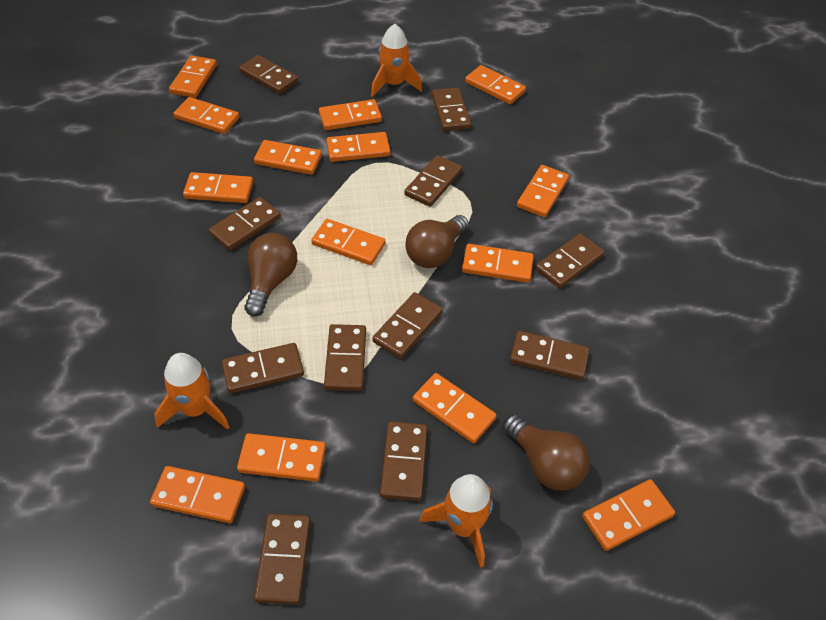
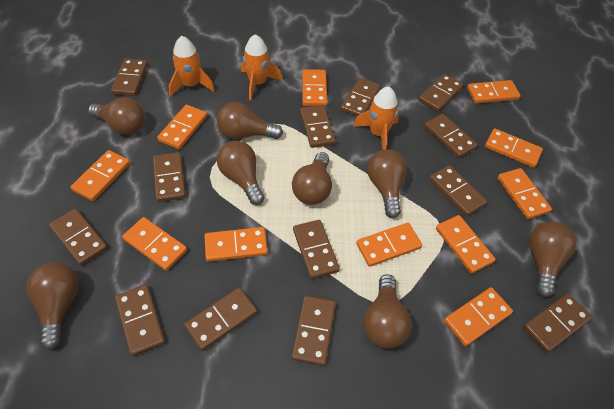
brown domino: [209,197,281,250] [222,343,304,393] [239,55,298,94] [254,513,310,604] [324,324,366,391] [373,292,443,358] [380,421,427,501] [405,155,462,207] [432,88,471,131] [510,331,589,380] [535,233,605,288] = 11 -> [49,208,108,266] [111,58,148,96] [115,285,165,356] [153,152,186,202] [184,287,257,351] [292,296,336,366] [293,220,340,279] [300,105,336,148] [340,78,381,117] [418,74,464,112] [424,114,478,158] [429,165,487,216] [523,294,592,353] = 13
brown light bulb: [244,233,297,317] [405,215,469,268] [503,414,590,490] = 3 -> [26,262,79,350] [88,97,145,135] [217,102,283,139] [217,141,264,205] [292,152,332,205] [363,274,411,348] [367,149,407,218] [529,222,576,297] = 8
orange domino: [150,466,245,523] [169,56,217,98] [173,97,239,134] [183,172,253,203] [237,433,326,482] [254,140,322,175] [311,219,385,265] [319,99,382,130] [326,132,391,162] [413,373,497,443] [462,244,534,283] [465,65,526,104] [517,165,569,217] [582,479,675,551] = 14 -> [71,150,130,201] [122,217,187,271] [157,105,207,149] [205,227,268,262] [302,69,327,106] [357,223,422,267] [436,215,496,274] [444,287,513,346] [467,80,520,103] [485,128,543,168] [498,168,552,219] = 11

